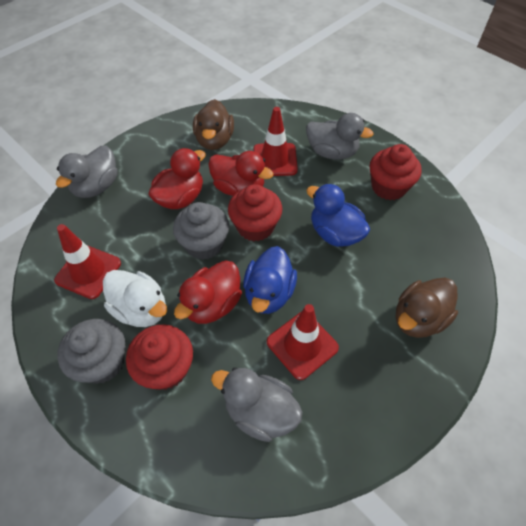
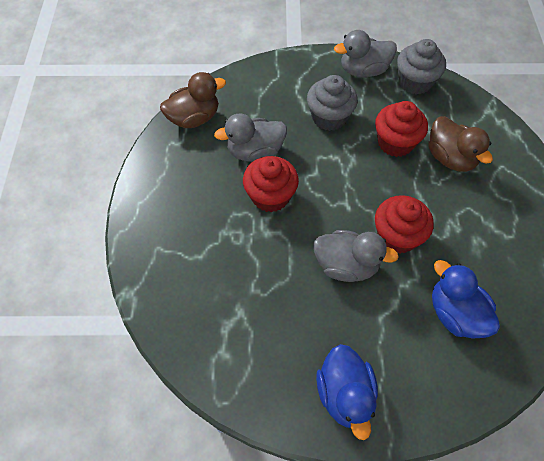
red duck: [148,148,206,209] [174,260,242,324] [208,151,274,196] = 3 -> none = 0
red traffic cone: [54,224,121,299] [253,107,298,176] [267,304,339,380] = 3 -> none = 0
white duck: [103,270,167,327] = 1 -> none = 0

